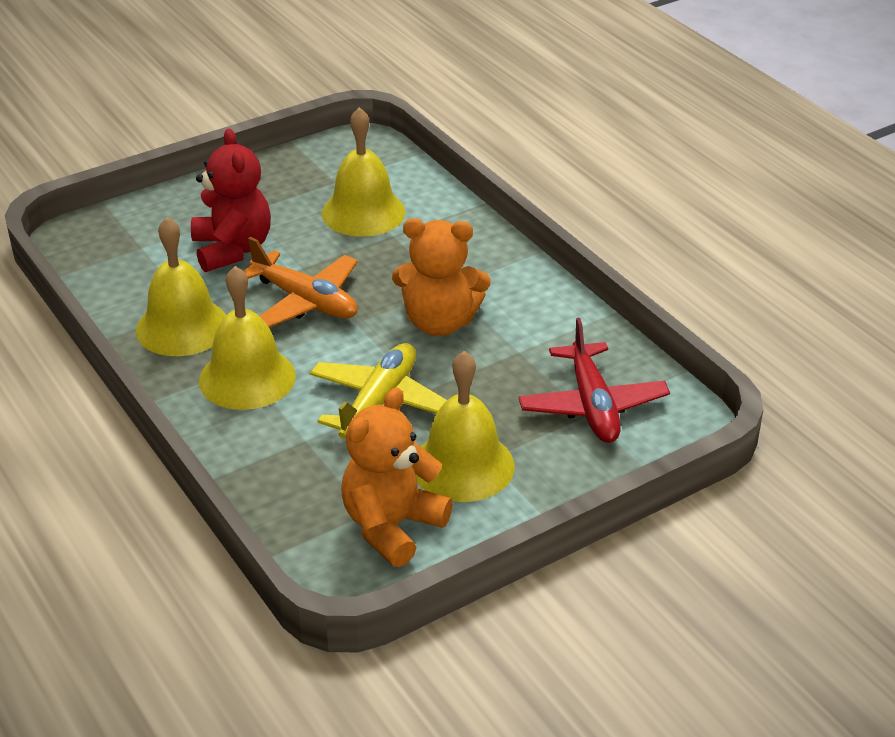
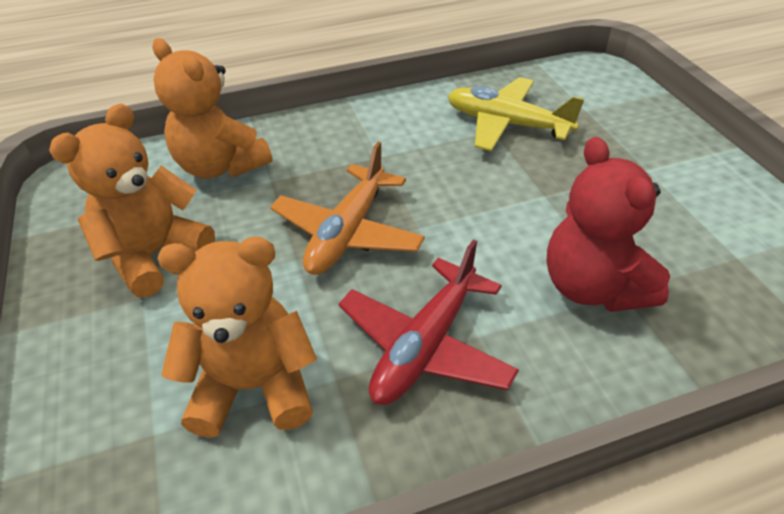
orange teddy bear: [341,388,453,567] [392,218,491,336] = 2 -> [49,104,215,297] [152,38,272,178] [158,237,317,438] = 3
yellow bell: [136,217,226,356] [199,266,296,410] [322,107,406,237] [416,351,515,502] = 4 -> none = 0

